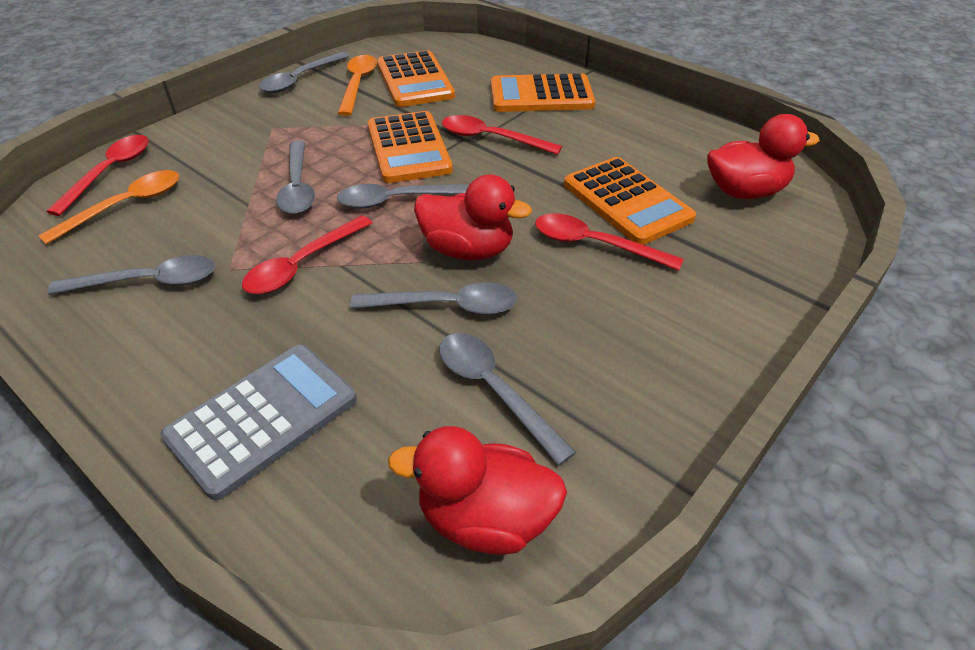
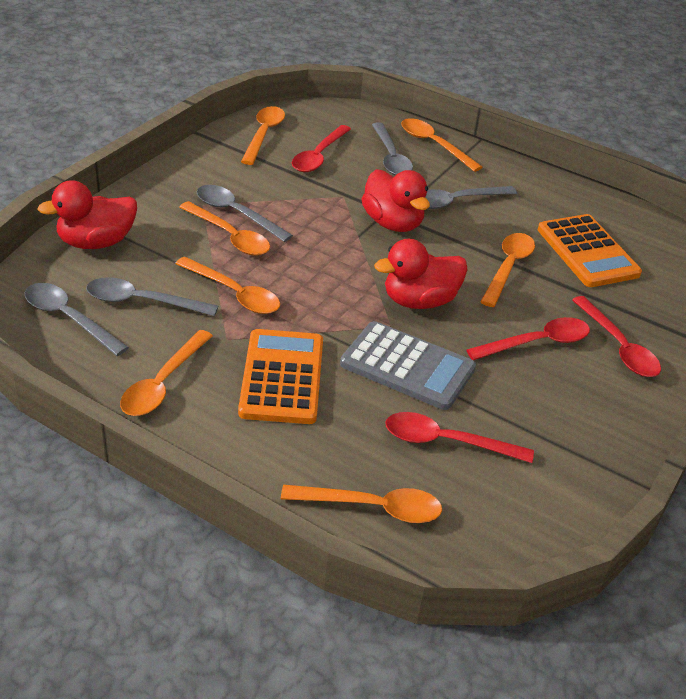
grey spoon: [48,255,215,295] [259,52,349,93] [276,141,315,214] [337,184,470,209] [350,282,517,315] [439,333,576,466] = 6 -> [25,283,129,356] [86,277,218,316] [197,185,293,242] [372,122,413,175] [425,186,517,209] = 5
orange calculator: [368,111,453,183] [377,50,455,107] [491,73,595,112] [564,157,696,245] = 4 -> [238,329,323,424] [538,214,642,287] = 2
orange spoon: [38,170,179,245] [337,55,377,116] = 2 -> [120,330,213,416] [175,257,280,314] [179,201,270,256] [241,106,285,165] [281,485,442,523] [401,118,482,172] [480,233,535,307] = 7

